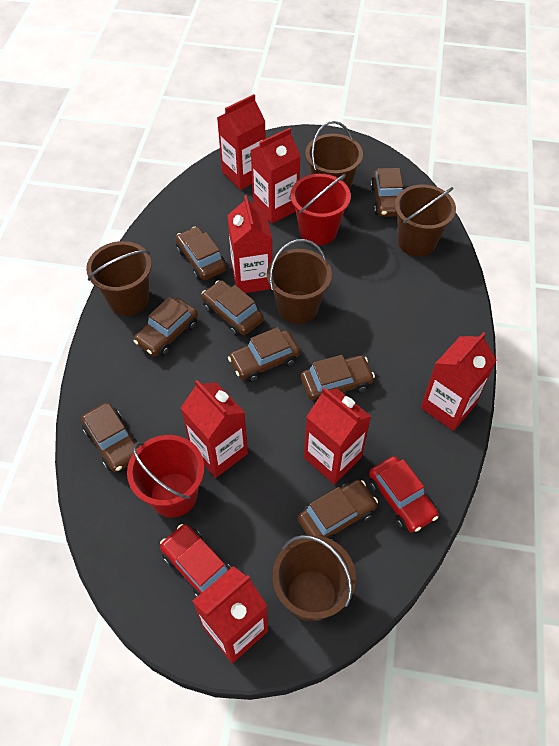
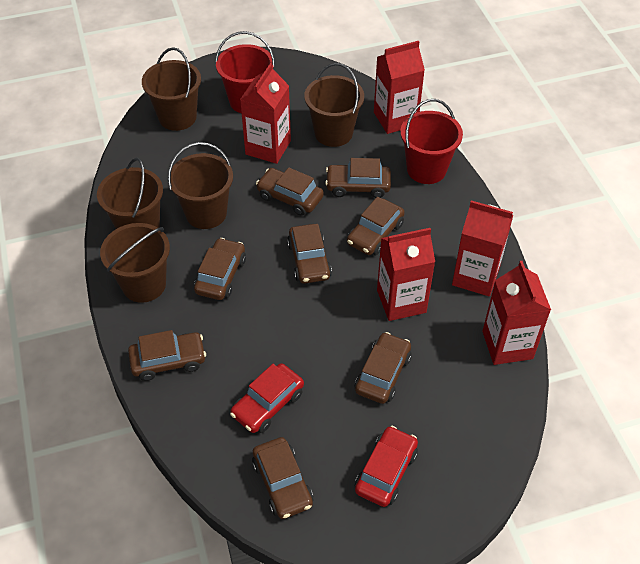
red carton: [181,380,248,478] [193,566,268,663] [217,94,266,190] [227,195,272,293] [251,128,300,224] [304,387,371,484] [421,332,497,431] = 7 -> [240,63,291,164] [374,41,425,134] [377,228,435,321] [452,200,513,296] [483,261,551,365] = 5

